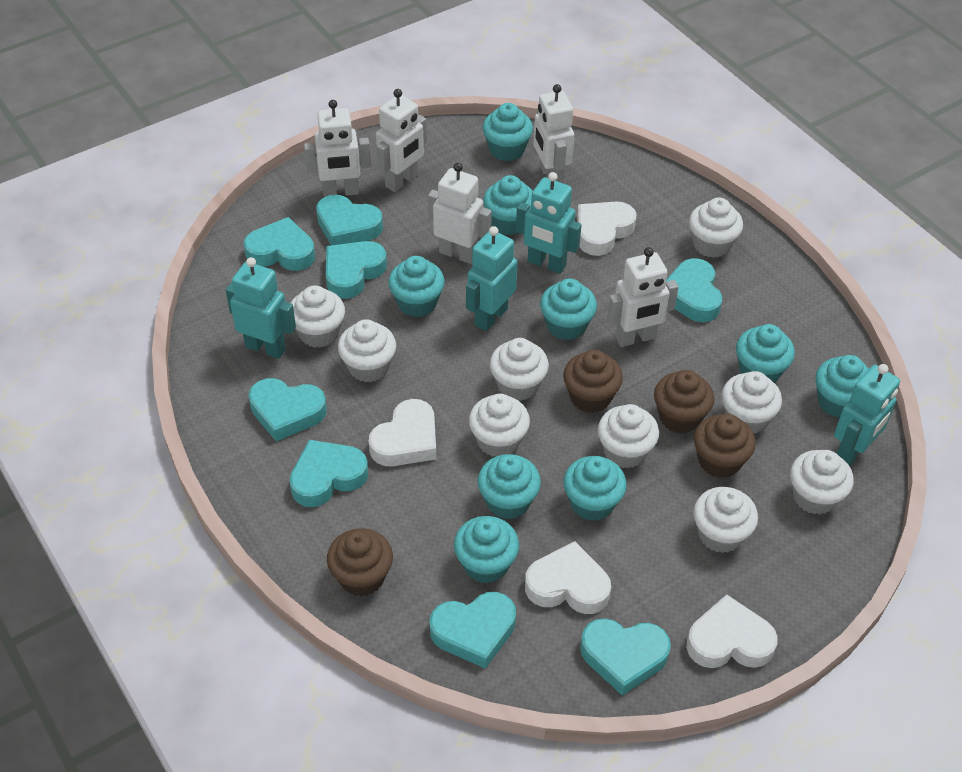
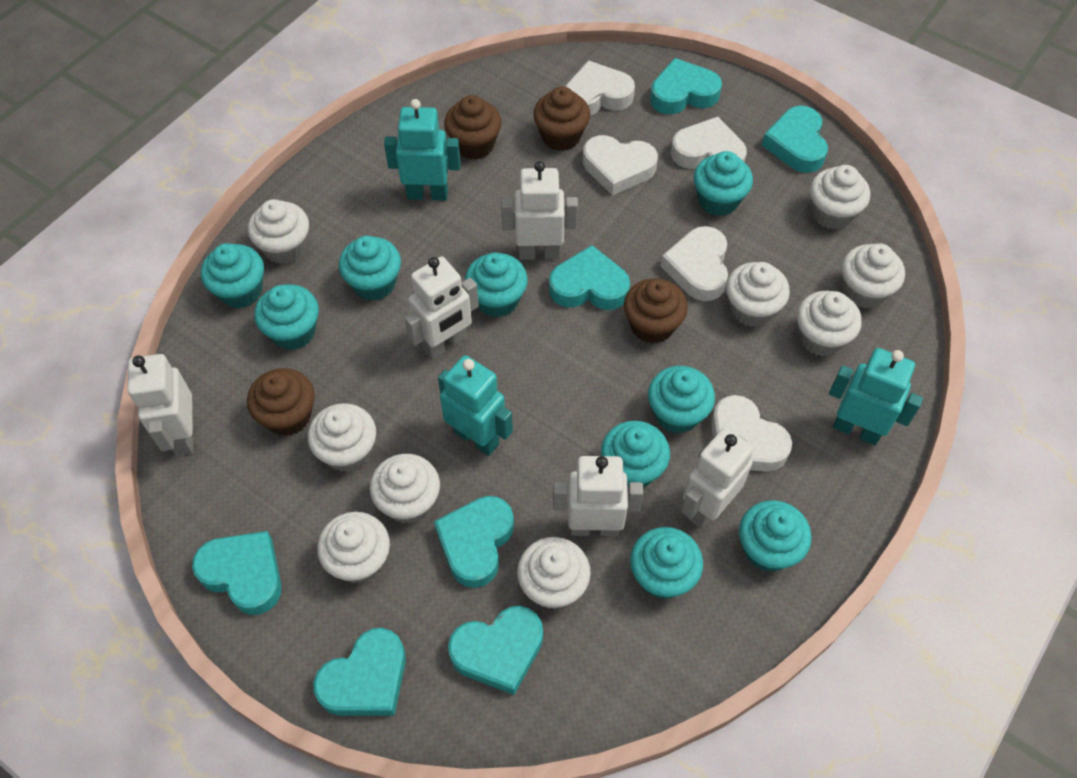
turquoise heart: [244,217,315,271] [249,378,327,441] [289,440,368,507] [316,195,383,246] [326,241,387,299] [430,592,516,669] [580,618,671,696] [666,258,722,322] = 8 -> [192,531,282,615] [313,628,406,716] [434,496,514,588] [448,606,543,695] [549,245,630,310] [650,58,722,114] [762,106,828,173] = 7
turquoise robot: [226,257,296,359] [466,226,518,331] [516,172,581,274] [834,364,900,466] = 4 -> [384,99,461,201] [438,355,513,456] [829,348,923,445] = 3
white heart: [369,399,436,466] [525,541,611,614] [577,202,637,256] [686,594,778,668] = 4 -> [566,60,635,116] [583,135,658,196] [661,226,728,301] [671,117,747,169] [711,395,792,472] = 5

